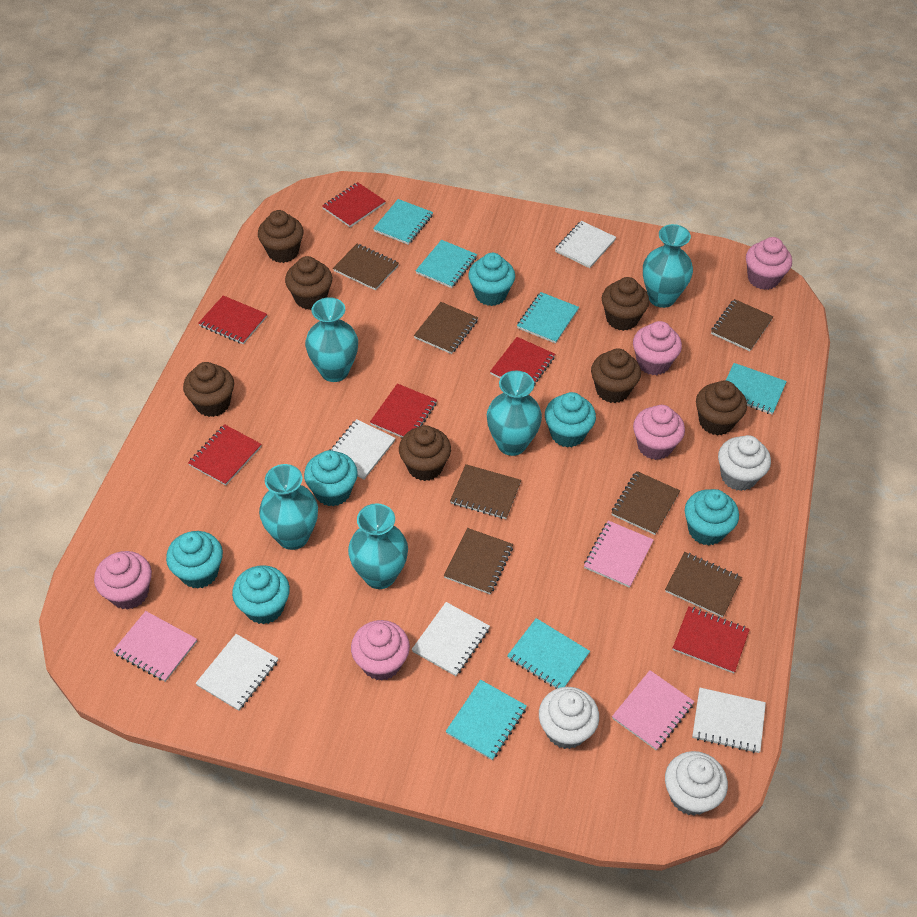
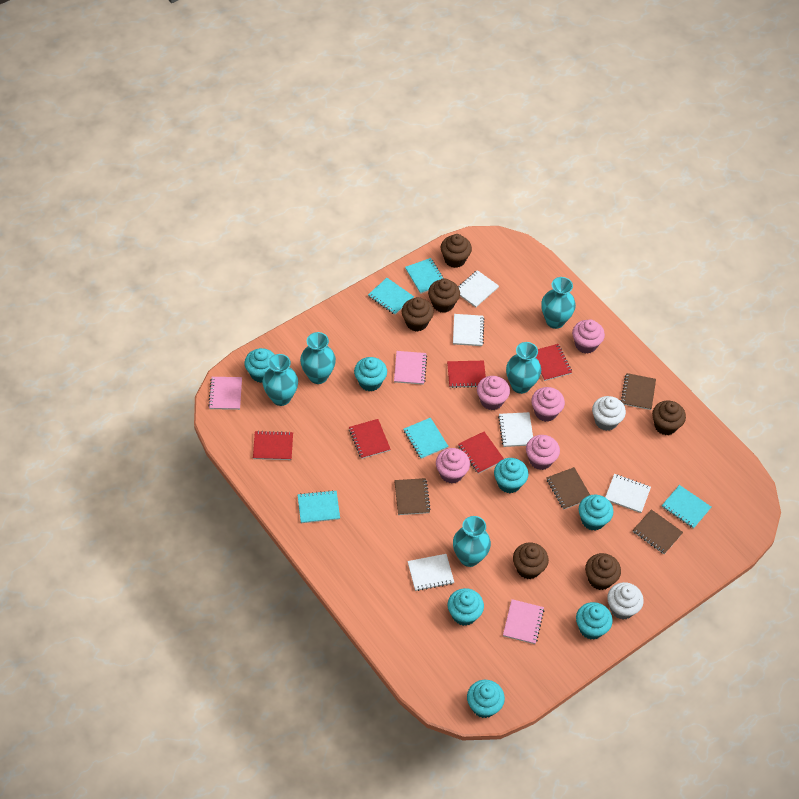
brown cupcake: [183,362,234,417] [258,210,304,263] [285,256,332,310] [399,425,451,481] [591,349,641,403] [602,277,649,331] [696,380,747,435] = 7 -> [401,297,434,332] [428,279,460,313] [441,234,472,268] [513,543,549,579] [585,553,621,590] [652,401,686,435] = 6
brown notebook: [333,244,399,290] [414,302,478,354] [444,528,513,594] [450,464,521,519] [611,471,680,535] [665,552,742,618] [711,299,774,351] = 7 -> [394,478,431,515] [546,467,590,509] [621,373,656,410] [633,509,683,554] = 4
red notebook: [188,424,262,485] [198,296,267,344] [322,182,385,227] [370,384,437,438] [490,337,555,386] [673,606,750,674] = 6 -> [253,431,293,460] [349,419,391,459] [447,361,486,388] [458,432,504,474] [536,344,572,381] = 5
turquoise cupcake: [166,531,223,589] [232,565,290,624] [304,450,358,506] [468,253,515,306] [545,392,596,448] [685,489,739,546] = 6 -> [245,348,275,383] [354,357,387,392] [448,588,484,626] [467,680,505,718] [494,458,529,493] [576,602,613,640] [578,495,614,530] = 7
turquoise notebook: [373,199,433,245] [415,240,477,288] [445,680,527,760] [507,618,590,689] [517,292,579,344] [726,363,787,414] = 6 -> [298,490,340,523] [368,278,414,315] [404,418,448,459] [405,258,444,294] [662,485,711,529] = 5
white cupcake: [539,687,599,749] [665,751,728,816] [718,435,771,491] = 3 -> [592,396,626,431] [607,582,644,619] = 2

